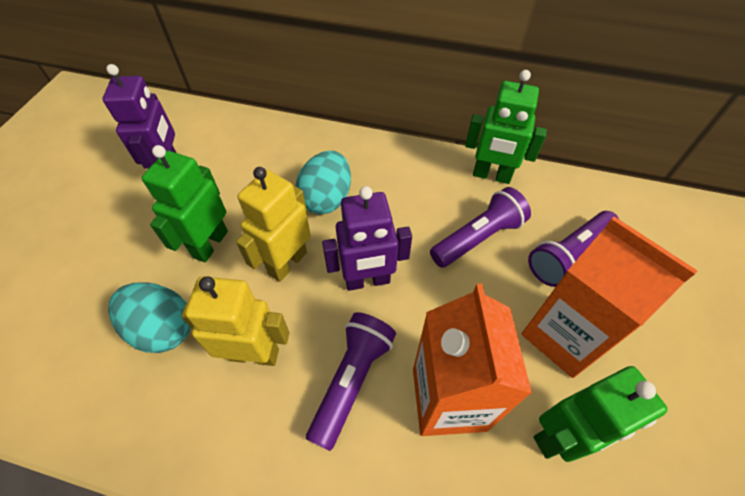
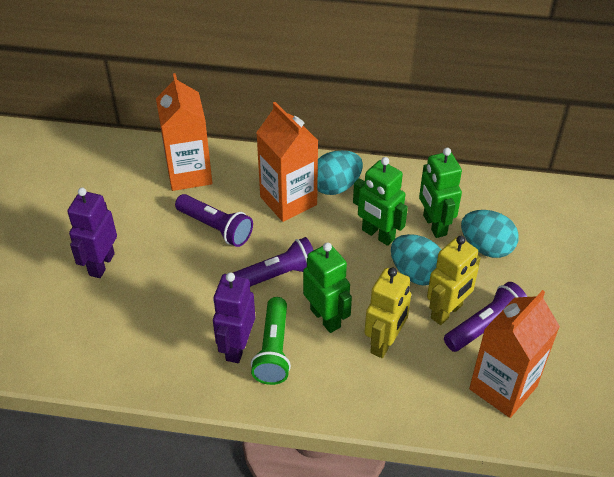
green flashlight: none = 0 -> [251,297,291,385] = 1
orange carton: [413,284,532,436] [522,216,697,378] = 2 -> [156,73,212,191] [256,102,318,222] [469,290,560,418] = 3
turquoise egg: [108,282,191,353] [296,151,351,214] = 2 -> [317,150,363,195] [391,234,441,286] [461,210,519,258] = 3

